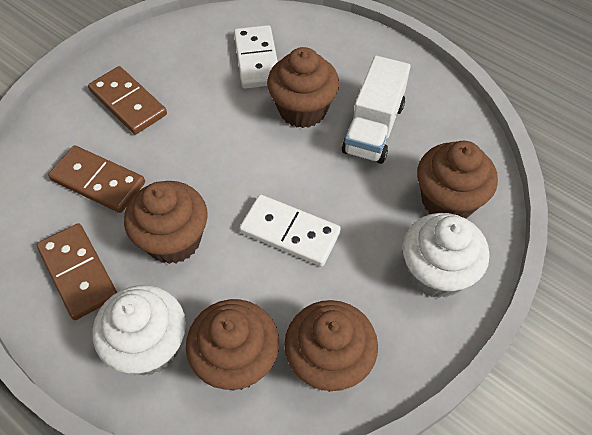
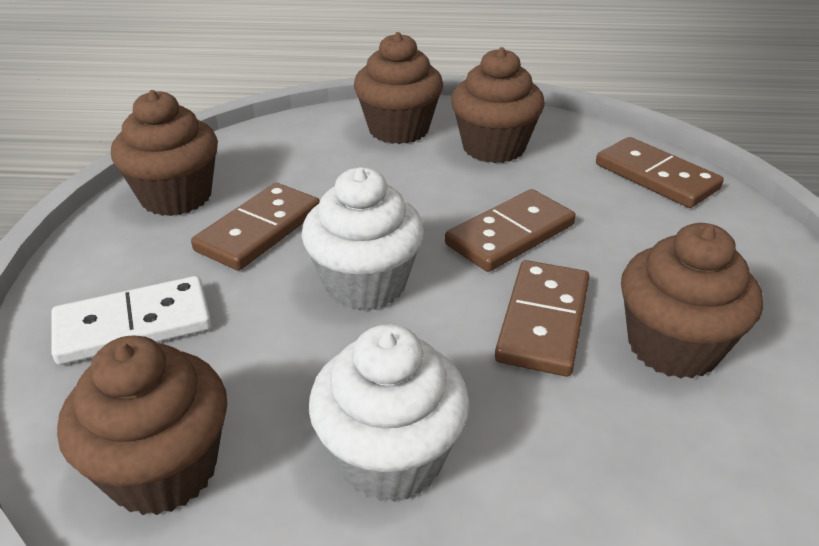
brown domino: [37,223,117,320] [48,145,145,213] [88,66,167,134] = 3 -> [191,183,320,270] [445,189,576,272] [495,260,590,376] [596,137,724,208] = 4
white domino: [234,25,278,89] [239,194,341,266] = 2 -> [52,276,212,365] = 1
white truck: [342,56,411,164] = 1 -> none = 0

